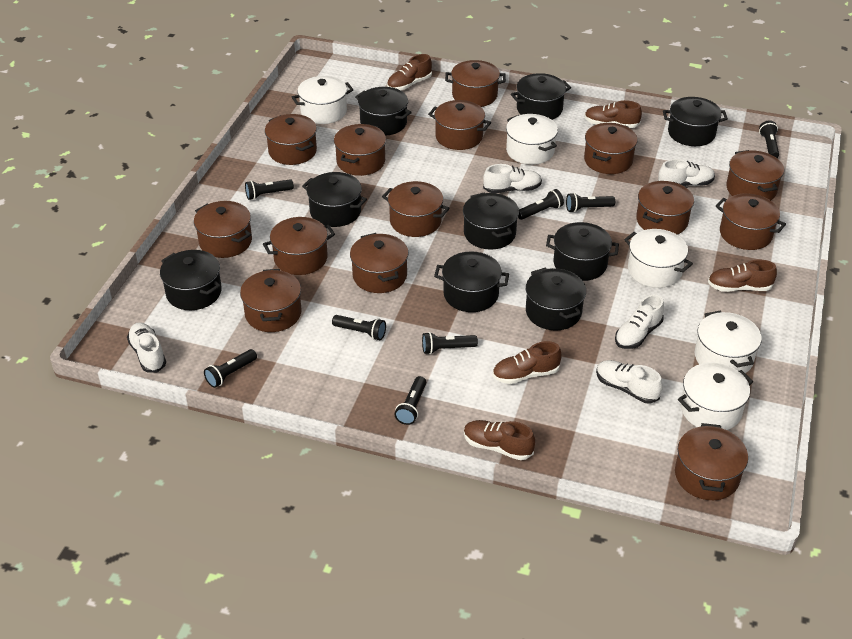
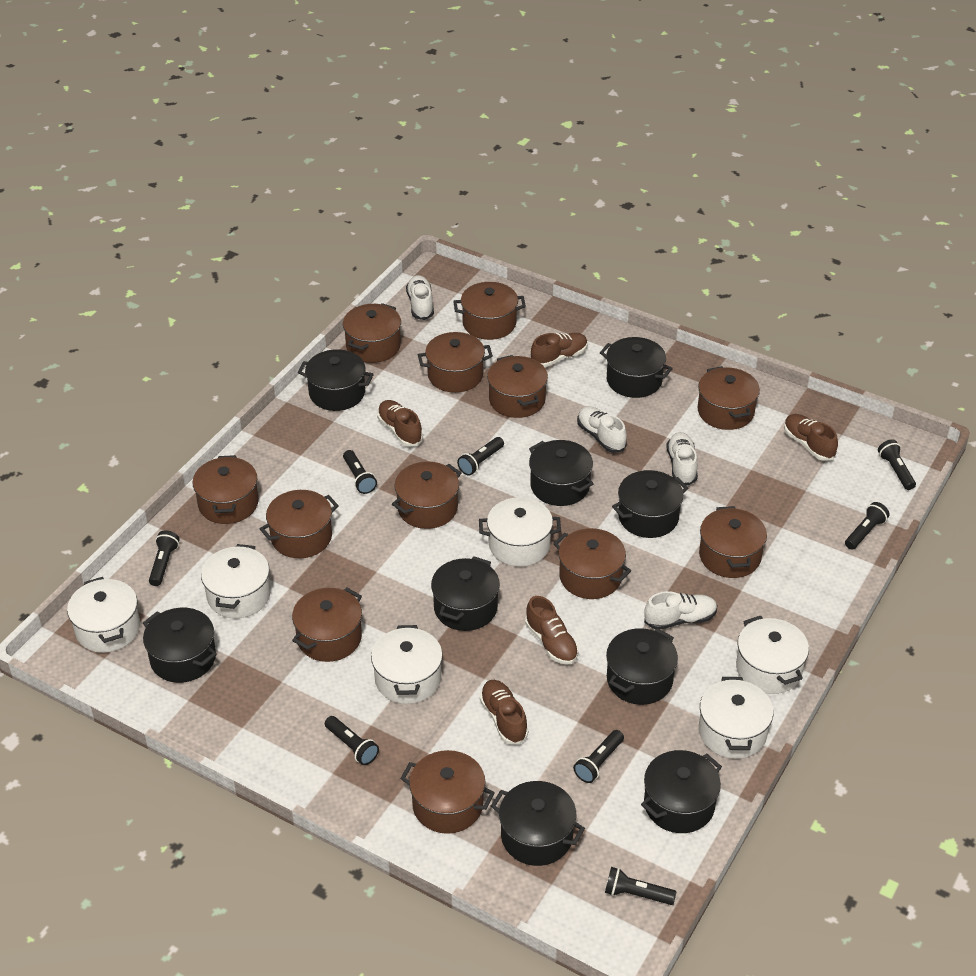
brown pot: [194,201,252,258] [240,269,302,332] [263,217,335,275] [265,114,317,165] [334,124,386,176] [350,233,408,293] [382,181,450,237] [428,100,491,150] [445,60,506,107] [584,123,638,174] [636,181,694,234] [675,423,748,500] [716,193,786,250] [726,150,784,200] = 14 -> [193,455,259,524] [260,490,339,558] [292,588,362,662] [343,303,401,363] [392,461,461,529] [400,750,495,834] [418,332,493,393] [453,282,526,340] [487,355,548,418] [553,528,631,599] [698,366,760,430] [699,506,767,578] = 12
white pot: [292,76,353,124] [506,114,558,165] [624,229,693,288] [678,363,753,430] [695,311,762,373] = 5 -> [67,577,140,653] [201,544,270,618] [371,625,443,704] [479,497,561,567] [699,677,773,759] [736,616,809,694] = 6
white shoe: [127,322,166,372] [483,164,542,193] [596,360,663,403] [615,294,664,349] [658,159,715,186] = 5 -> [406,275,434,320] [577,406,627,453] [644,591,718,629] [666,432,698,486] = 4

